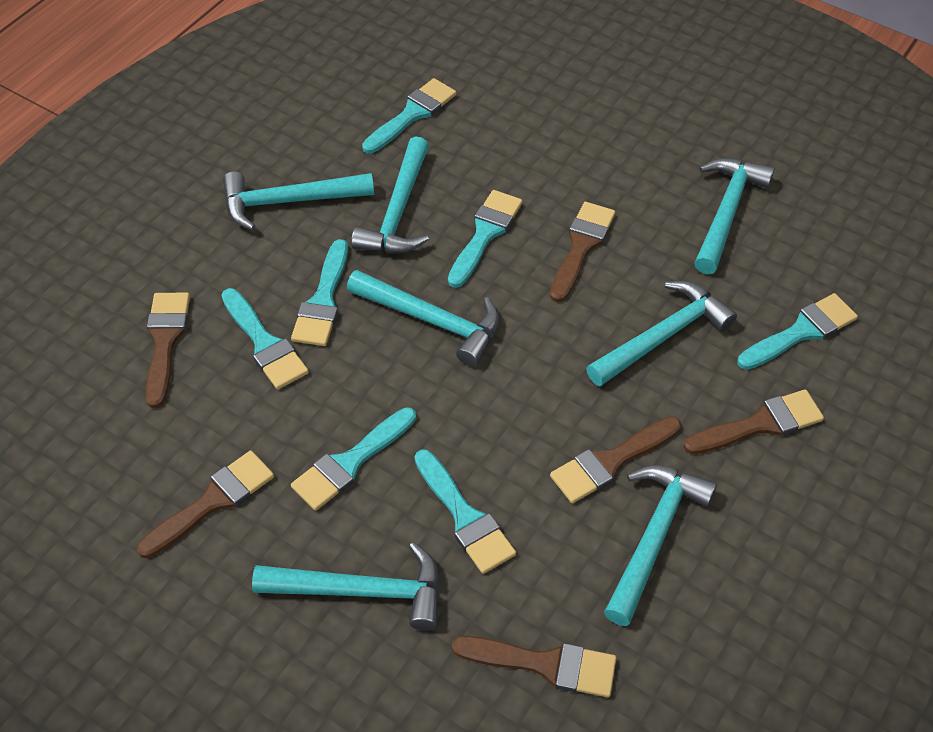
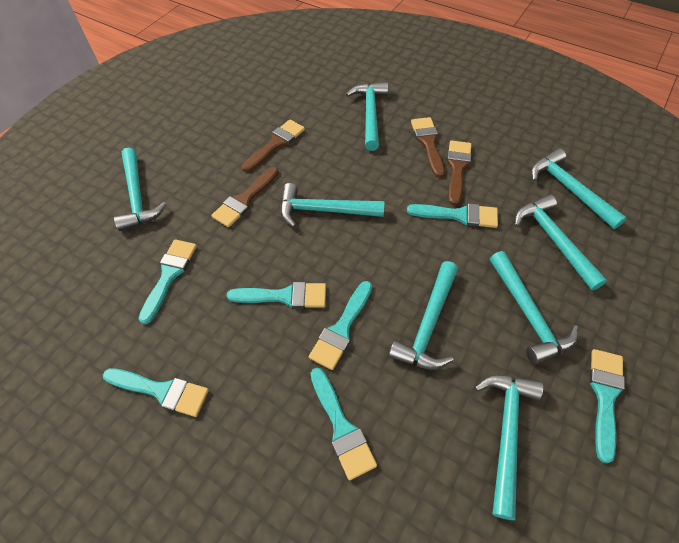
brown brush: [137,451,274,558] [145,293,190,408] [451,636,617,697] [550,202,615,302] [550,416,681,503] [683,389,824,454] = 6 -> [211,167,279,227] [242,119,305,172] [411,117,445,178] [447,140,472,206] = 4
turquoise hammer: [223,171,374,230] [252,542,440,631] [347,270,499,366] [351,136,429,253] [586,281,737,386] [604,465,717,626] [694,158,775,274] = 7 -> [114,147,167,231] [280,183,384,227] [346,82,388,151] [388,261,458,370] [474,374,543,520] [490,251,578,365] [515,194,607,290] [531,148,627,229] = 8

